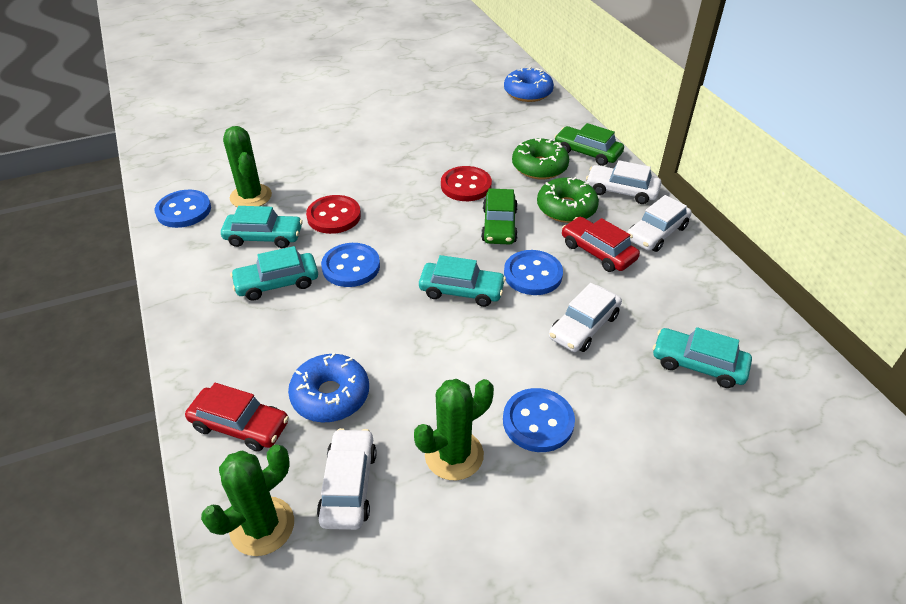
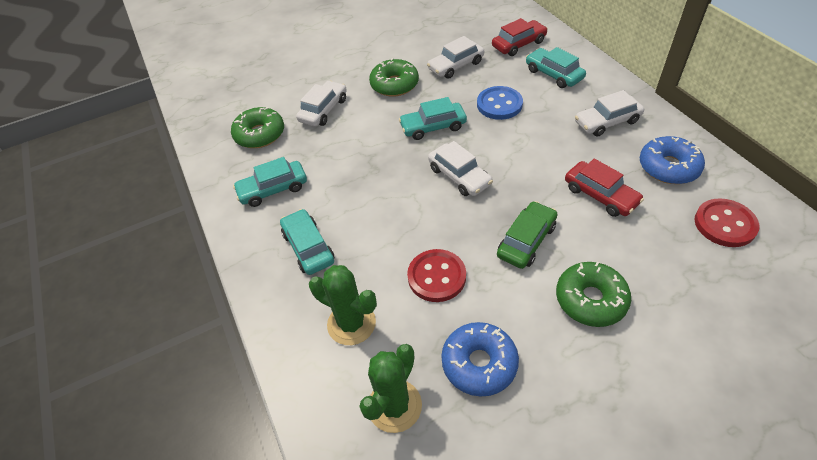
blue button: [155,190,211,228] [321,243,380,287] [503,388,575,452] [504,250,563,295] = 4 -> [477,86,523,120] = 1
green cactus: [201,445,294,556] [223,126,272,207] [414,379,494,481] = 3 -> [309,265,377,345] [359,344,422,433] = 2
green car: [481,188,518,245] [554,123,624,166] = 2 -> [497,201,558,269] = 1
green donut: [512,138,569,179] [537,177,599,223] = 2 -> [231,107,284,148] [369,58,419,97] [556,261,631,327] = 3

